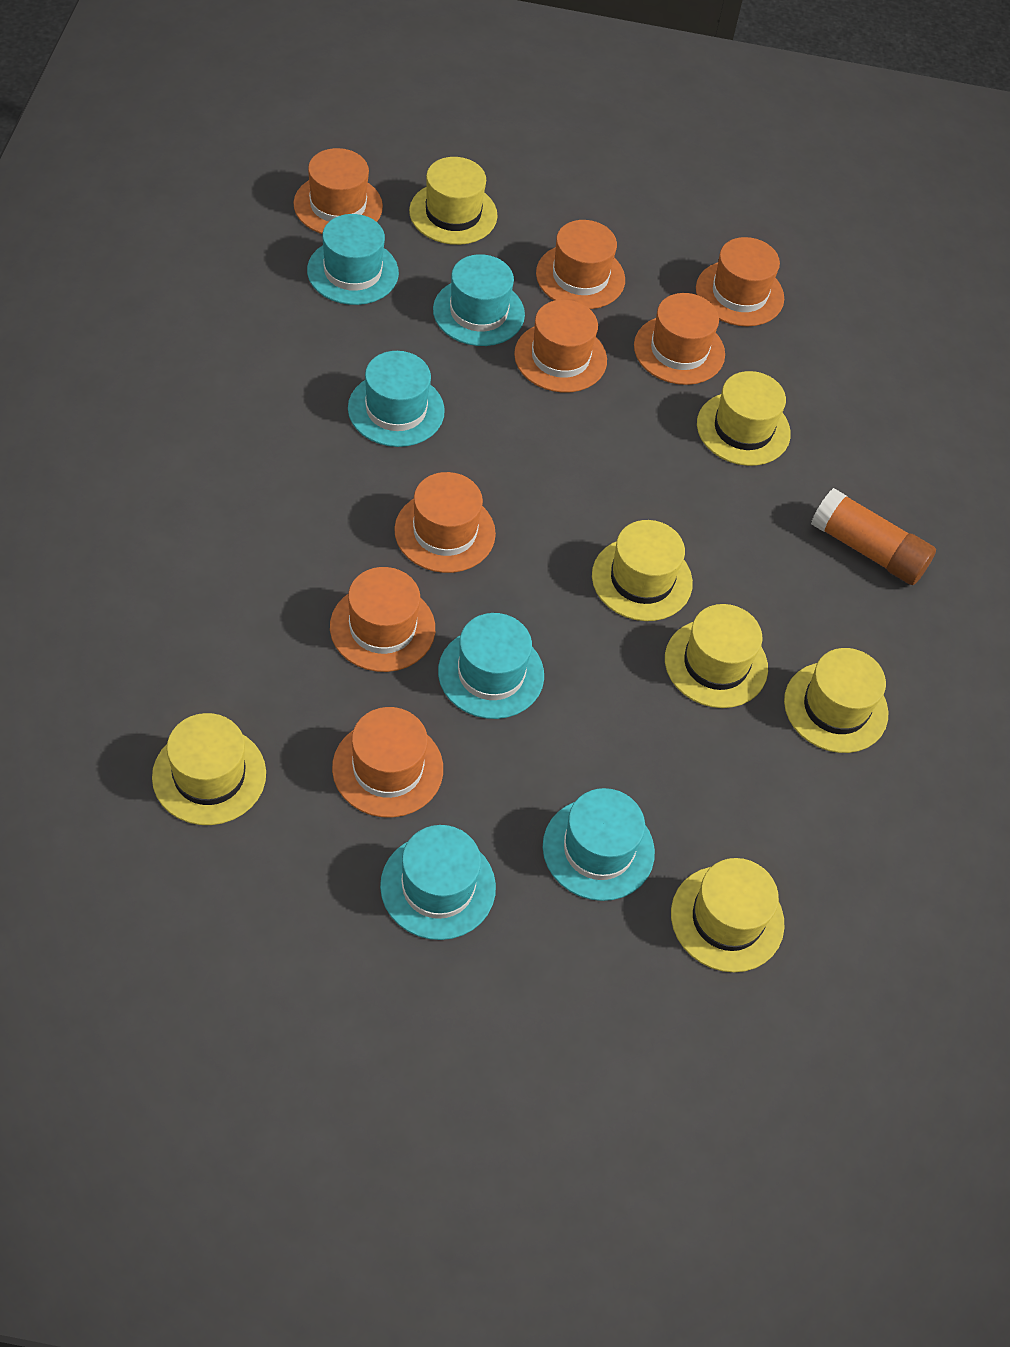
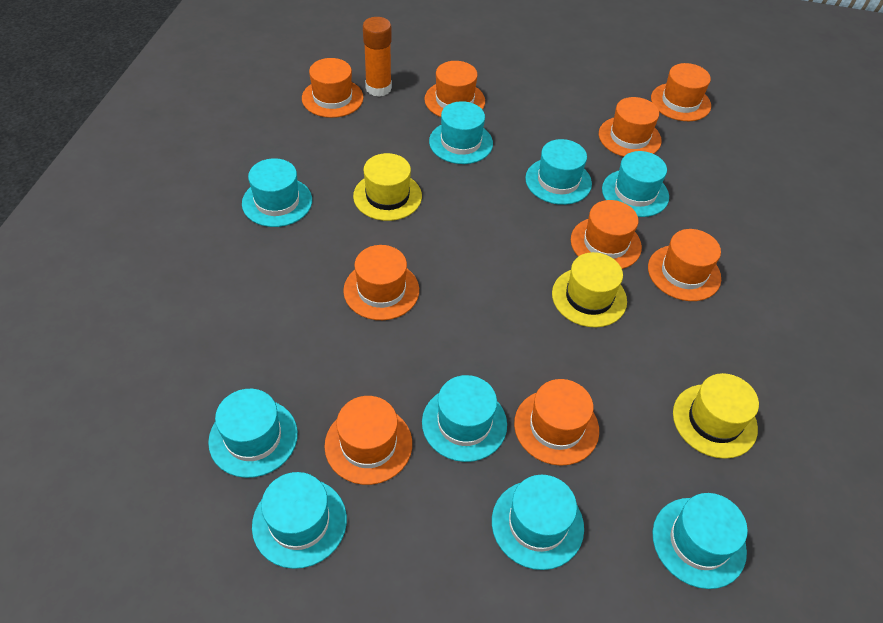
orange hat: [293,148,383,234] [330,567,435,672] [332,707,443,818] [394,472,496,573] [514,300,607,393] [536,220,625,309] [634,293,725,385] [696,237,784,327] = 8 -> [302,58,364,118] [324,396,412,485] [343,245,419,320] [424,61,485,117] [514,379,599,466] [571,200,642,269] [599,97,662,157] [648,229,721,301] [651,63,711,121] = 9
turquoise hat: [307,214,399,305] [348,351,445,447] [380,825,496,940] [433,254,525,346] [438,613,544,719] [543,788,655,901] = 6 -> [208,389,298,478] [242,158,312,227] [252,472,347,569] [422,375,507,462] [429,101,493,164] [492,475,584,570] [525,139,592,205] [602,151,669,217] [653,493,748,589] = 9
yellow hat: [152,713,266,825] [409,157,498,245] [592,520,693,621] [665,604,768,708] [671,858,784,972] [697,371,791,466] [784,648,888,753] = 7 -> [353,153,422,221] [552,252,627,327] [673,373,759,459] = 3

